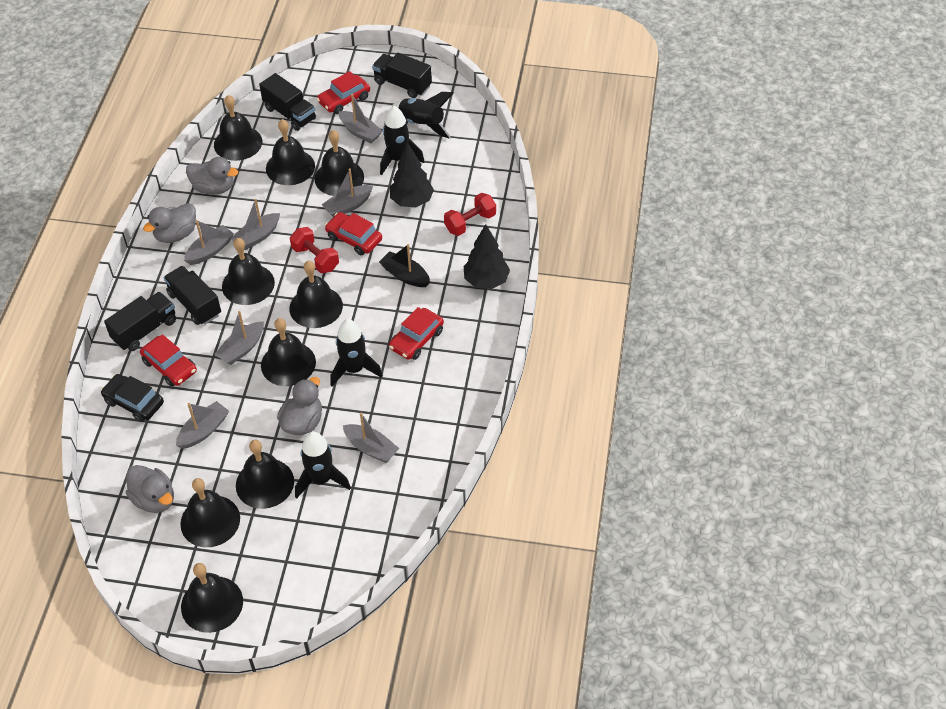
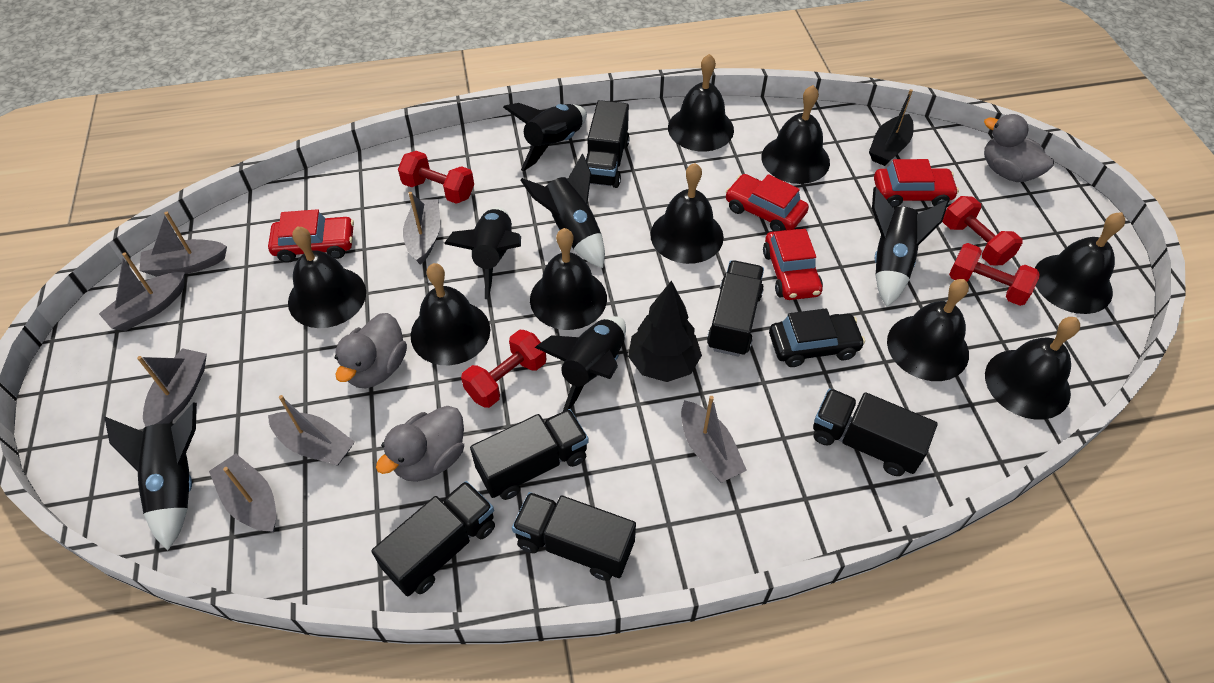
black rocket: [295,431,351,499] [330,319,383,387] [380,106,425,175] [392,92,454,139] = 4 -> [105,403,197,550] [444,207,521,299] [503,103,587,171] [520,154,605,268] [535,316,626,411] [872,187,948,307] = 6
black tree: [390,143,434,207] [464,224,510,289] = 2 -> [628,281,702,382] = 1
black truck: [104,292,176,351] [164,266,221,325] [259,73,316,131] [372,53,432,98] = 4 -> [371,481,495,596] [470,409,589,500] [512,492,636,581] [586,100,630,188] [707,260,764,357] [813,389,937,476] = 6
grey duck: [126,465,174,513] [143,203,196,243] [186,157,238,195] [277,377,322,435] = 4 -> [335,313,407,388] [376,406,464,482] [984,114,1054,182] = 3
red dumbbell: [290,227,339,273] [444,193,496,236] = 2 -> [398,151,474,204] [461,329,546,408] [943,196,1023,266] [949,243,1039,306] = 4

